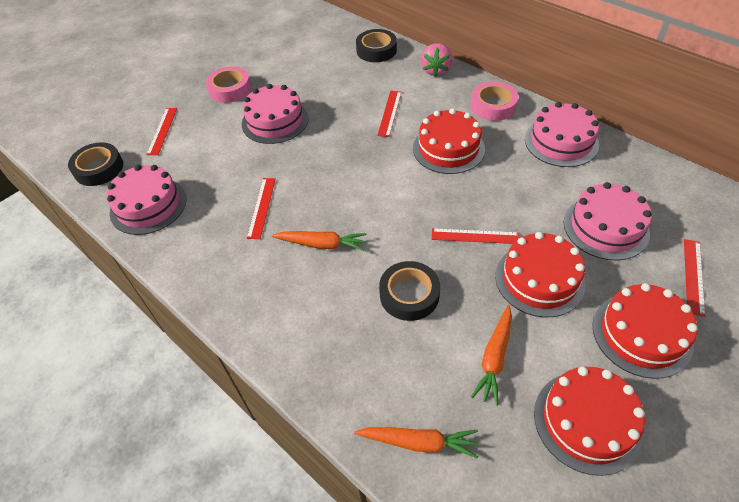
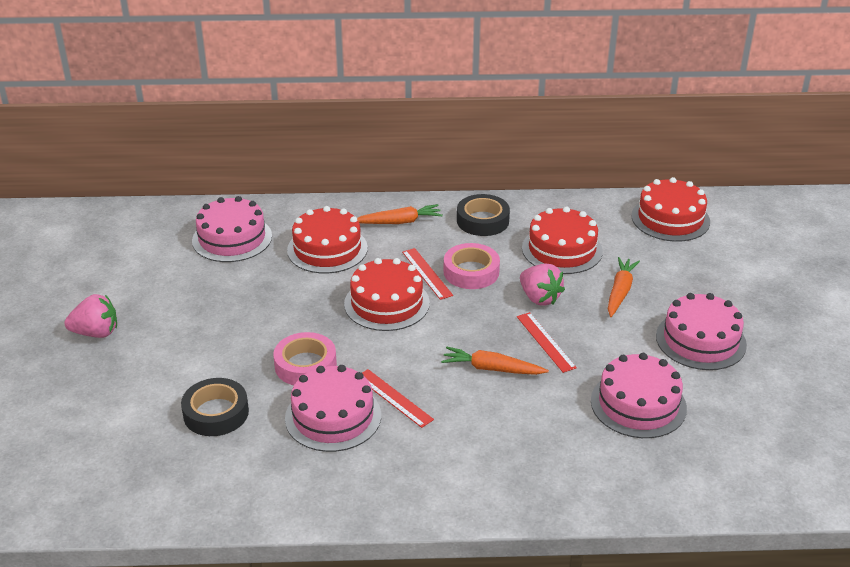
black tape: [68,142,123,186] [356,29,397,62] [379,261,440,321] = 3 -> [181,378,249,436] [457,194,510,236] = 2
pink strawberry: [421,43,453,77] = 1 -> [64,294,117,338] [520,264,565,306] = 2
red ruler: [146,108,177,155] [247,178,276,239] [377,91,402,137] [432,228,520,244] [684,239,705,317] = 5 -> [362,369,434,428] [402,248,453,300] [517,312,577,373] = 3

